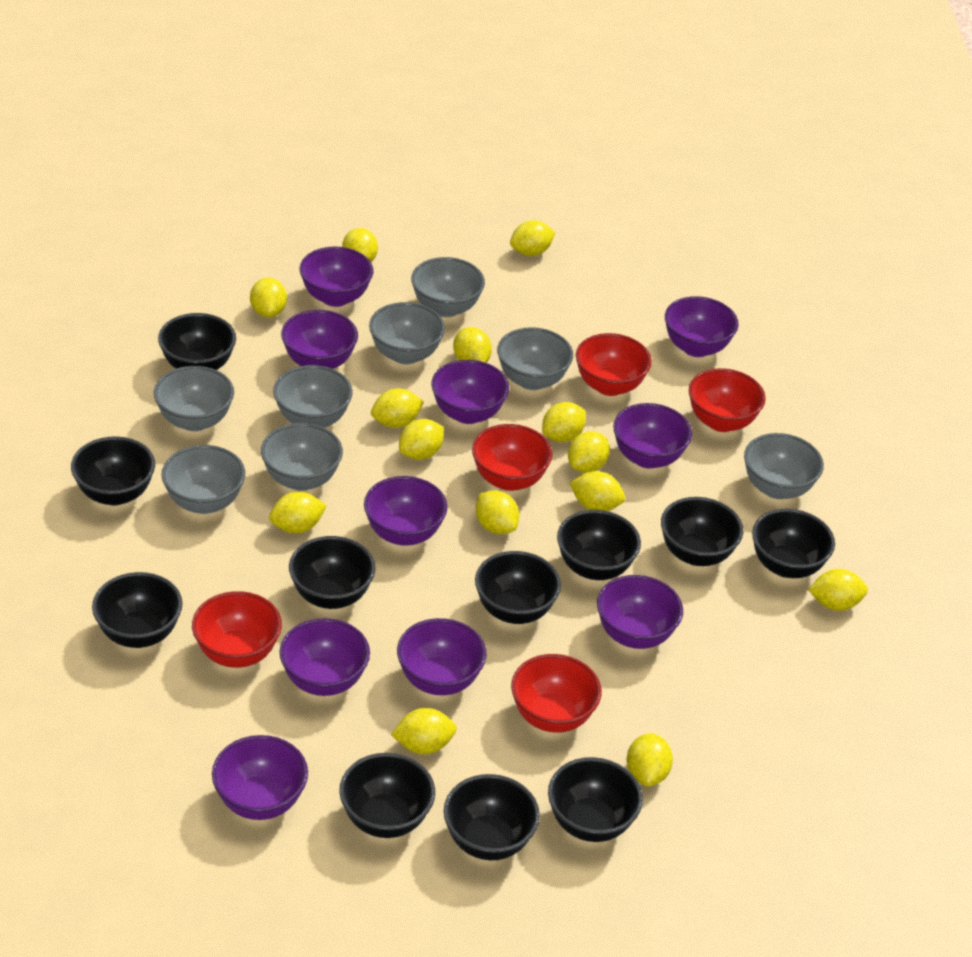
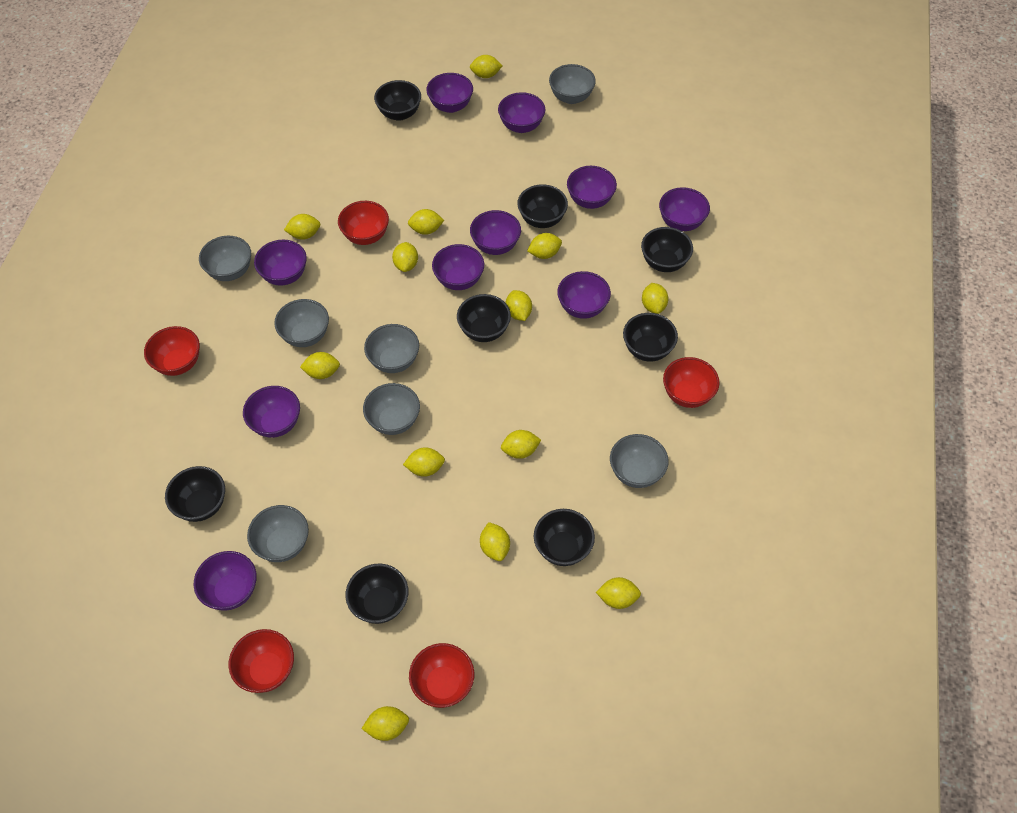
black bowl: [71,436,155,505] [92,572,182,648] [158,313,236,370] [289,536,376,609] [339,753,435,838] [444,774,540,860] [475,551,561,624] [548,757,643,842] [557,510,641,580] [661,497,744,566] [752,509,835,578] = 11 -> [165,466,225,522] [345,564,408,624] [374,80,421,121] [457,294,511,342] [517,184,568,228] [534,509,595,566] [623,313,678,362] [641,227,693,272] = 8
grey bowl: [154,366,234,431] [162,445,245,514] [261,423,343,491] [273,365,353,428] [369,302,445,364] [411,257,485,317] [497,327,573,390] [744,433,824,499] = 8 -> [199,236,251,281] [247,505,309,562] [274,299,329,347] [363,383,420,435] [364,324,419,373] [549,64,596,104] [610,434,669,488] = 7
yellow lemon: [250,278,287,318] [269,492,327,533] [342,228,378,262] [371,389,424,428] [391,708,457,754] [399,419,444,460] [453,327,492,363] [475,490,519,534] [510,220,555,256] [542,402,586,442] [568,431,610,473] [569,471,625,511] [627,733,673,786] [808,569,868,611] = 14 -> [284,214,321,240] [300,352,340,379] [361,706,409,741] [392,242,418,272] [403,447,445,477] [408,209,444,235] [470,55,502,78] [480,522,510,561] [501,430,541,459] [506,290,532,321] [527,233,562,259] [596,577,641,609] [642,283,669,314] = 13

